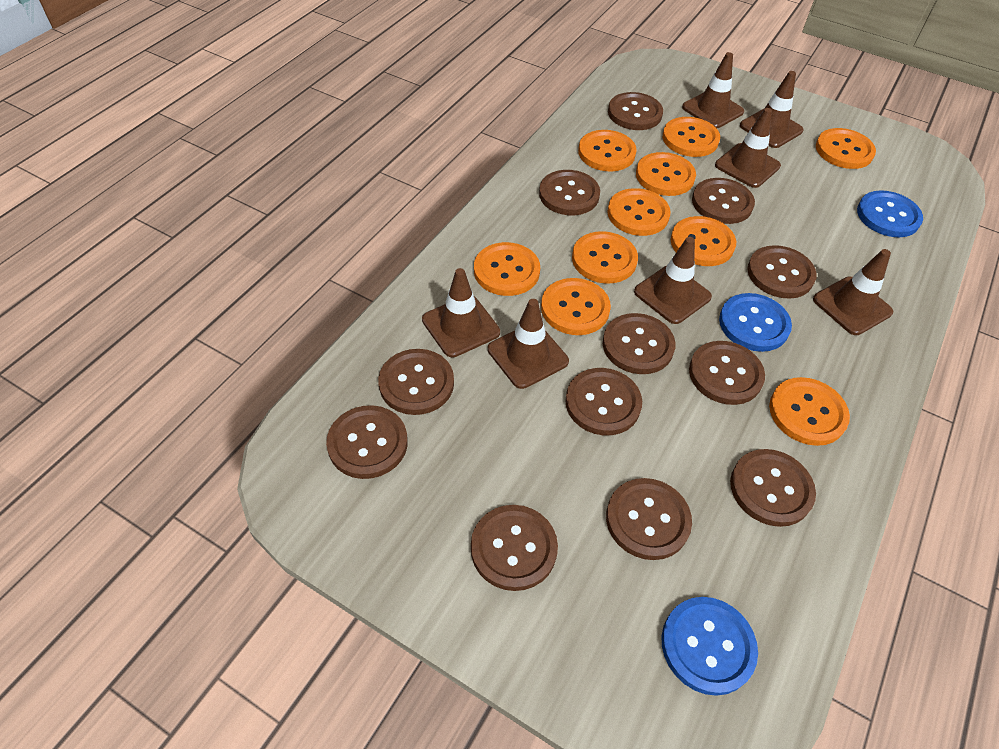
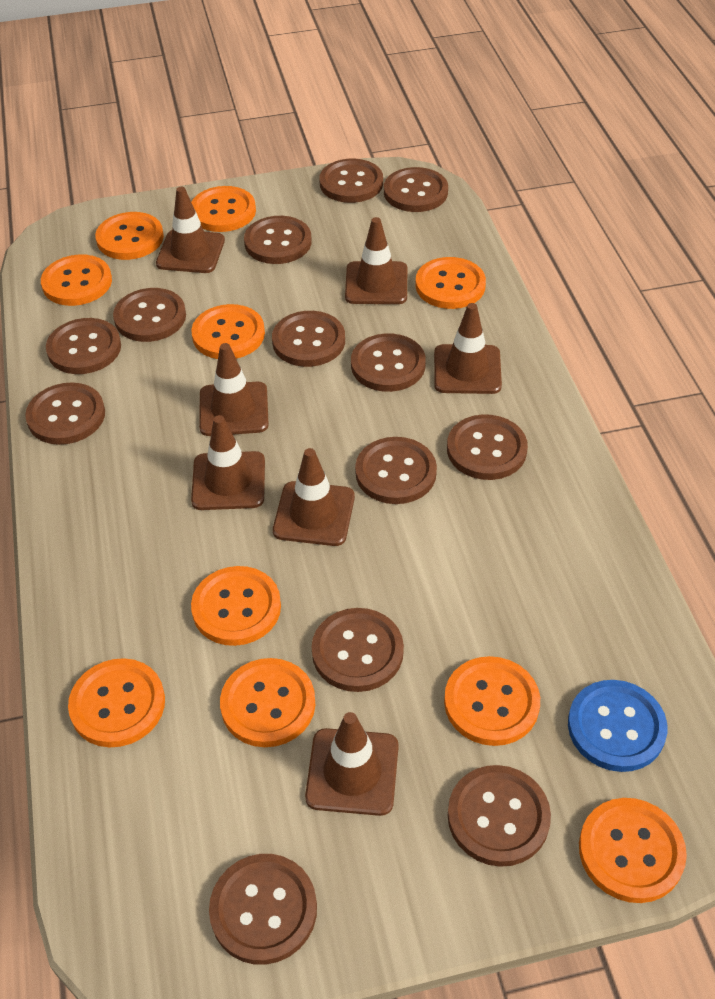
blue button: [662,597,758,696] [719,293,792,352] [857,190,923,237] = 3 -> [568,680,667,772] = 1
brown button: [326,405,408,479] [378,349,454,415] [471,505,558,591] [539,170,600,215] [565,368,642,435] [603,313,675,374] [606,478,692,560] [608,92,663,130] [689,341,765,405] [692,178,755,224] [730,449,816,527] [747,245,817,299] = 12 -> [25,382,105,445] [46,318,121,374] [113,288,186,342] [209,854,317,965] [244,216,312,264] [272,311,345,367] [312,608,404,692] [319,159,383,203] [351,333,426,392] [355,437,437,504] [384,167,448,212] [447,414,528,480] [448,765,551,867] = 13

